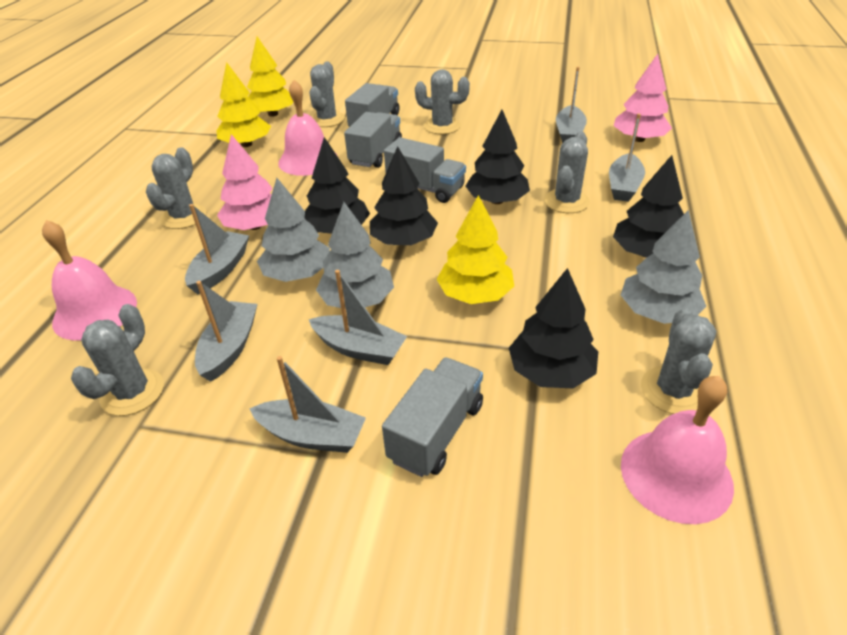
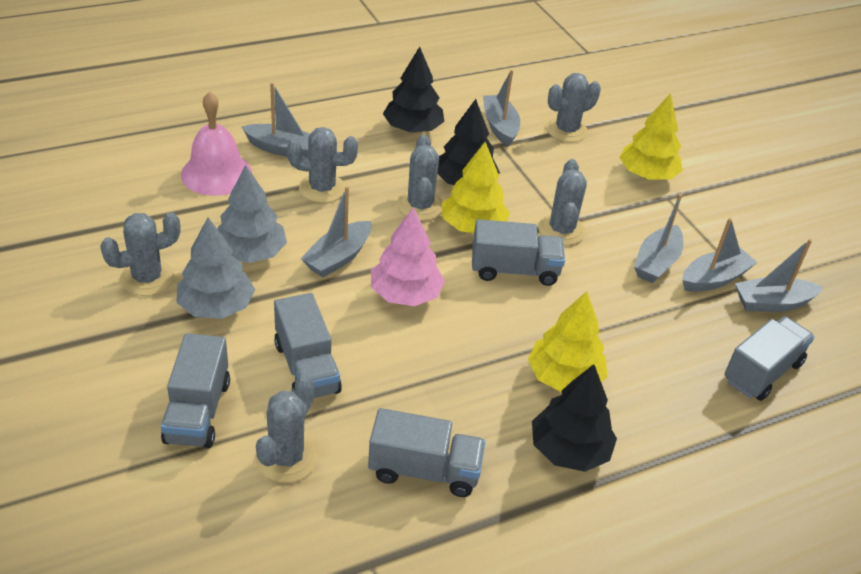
black tree: [304,137,370,234] [370,146,438,245] [466,110,530,204] [509,268,598,388] [613,155,684,258] = 5 -> [383,47,444,133] [438,99,500,185] [532,364,617,472] = 3
grey tree: [257,178,330,282] [316,202,394,308] [621,210,706,324] = 3 -> [176,218,255,319] [217,165,287,263] = 2
grey truck: [344,112,402,168] [345,83,400,127] [382,358,483,477] [384,137,466,203] = 4 -> [161,333,230,448] [274,293,342,398] [368,408,485,497] [472,219,565,286] [724,316,815,401] = 5
pink bell: [42,220,137,340] [278,80,337,176] [621,376,734,524] = 3 -> [181,91,252,196] = 1
pink tree: [217,134,273,230] [614,54,672,142] = 2 -> [371,207,445,306] = 1

